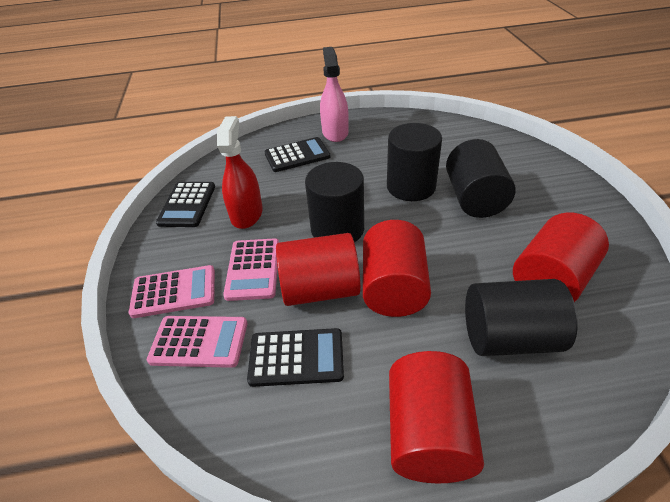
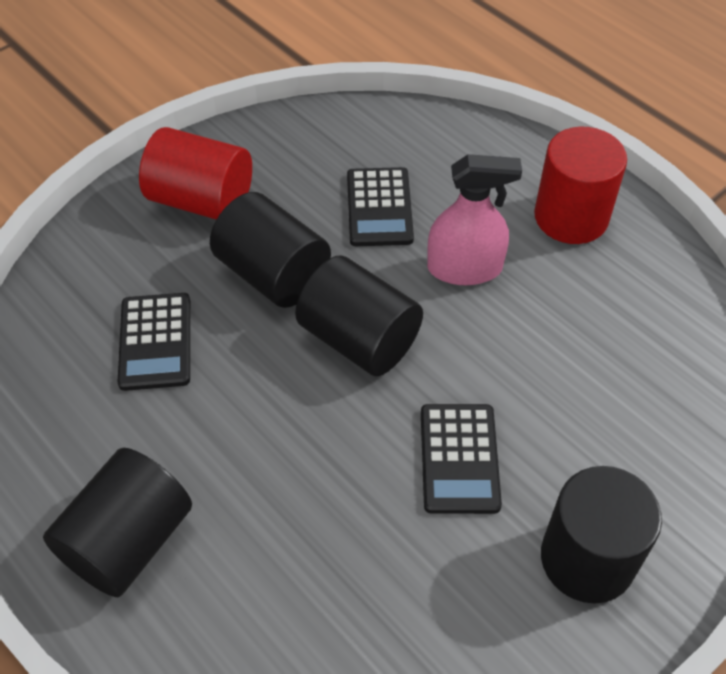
pink calculator: [128,265,215,318] [147,316,247,368] [223,238,279,301] = 3 -> none = 0
red cylinder: [276,233,361,306] [363,220,431,317] [389,351,484,483] [513,212,609,302] = 4 -> [139,127,252,220] [534,127,627,244] = 2
red spray bottle: [217,116,263,229] = 1 -> none = 0

